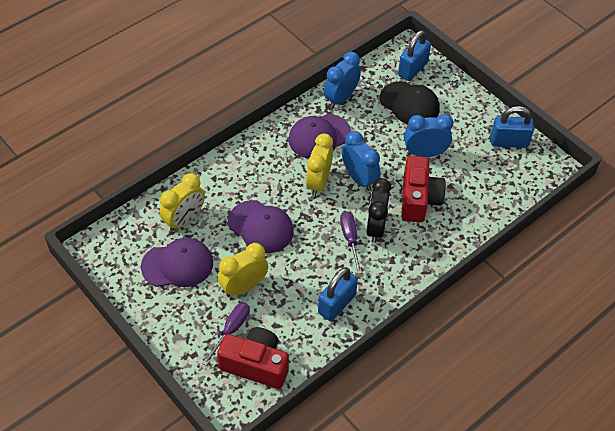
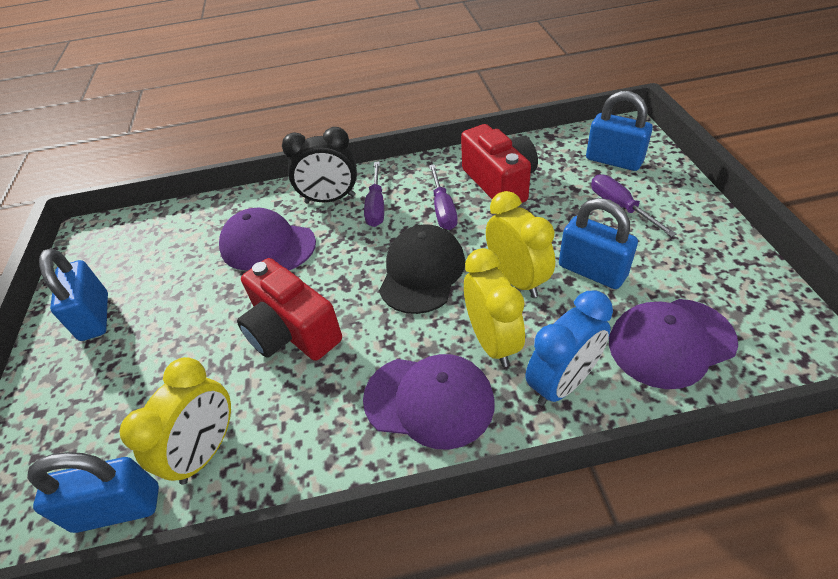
blue clock: [324,52,361,108] [342,131,381,191] [404,114,453,157] = 3 -> [526,291,613,406] = 1
blue padlock: [318,268,358,321] [398,30,431,81] [490,106,534,148] = 3 -> [27,452,159,533] [39,248,108,341] [559,198,638,289] [586,91,653,171] = 4
purple screwdriver: [202,302,250,366] [340,211,362,274] = 2 -> [364,162,384,227] [429,164,458,230] [591,174,677,237] = 3

